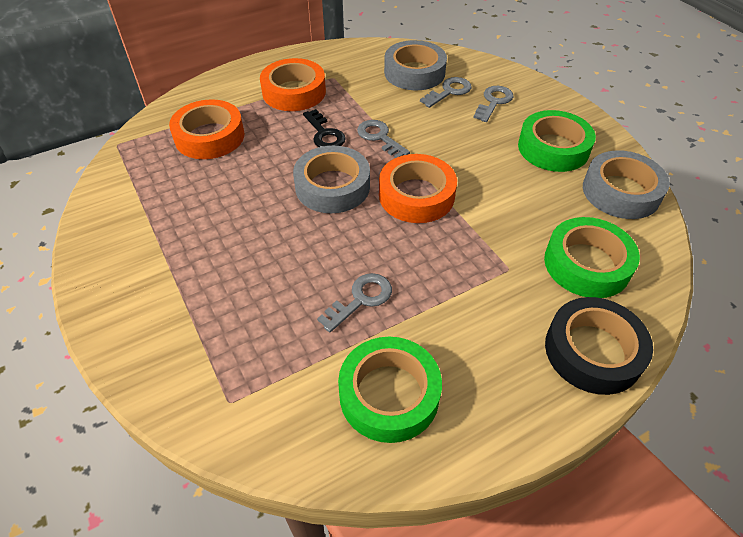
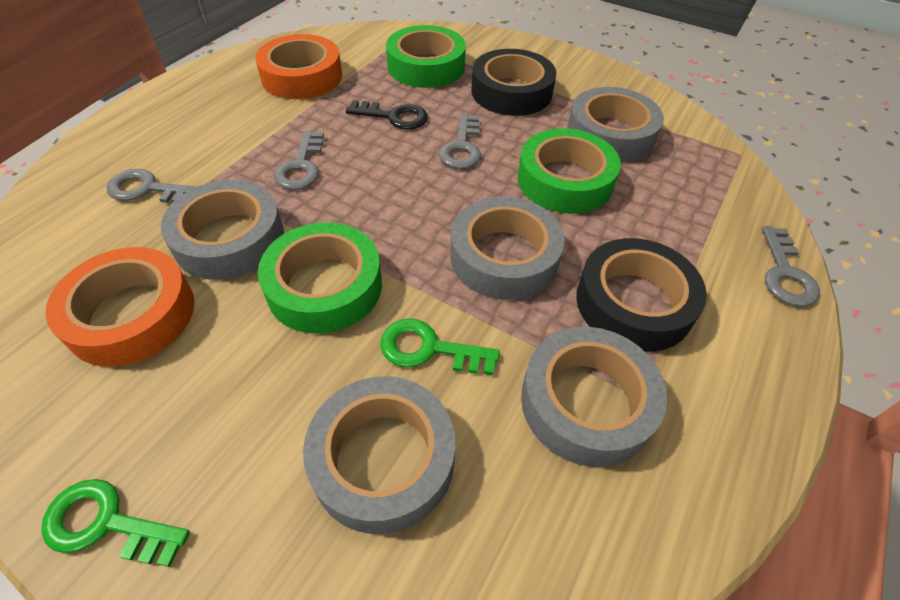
black tape: [545,297,653,395] = 1 -> [471,49,556,116] [576,238,707,352] = 2
green key: none = 0 -> [41,479,190,567] [380,318,500,375] = 2
grey tape: [293,146,370,213] [384,40,447,90] [583,150,670,219] = 3 -> [161,180,284,280] [303,376,455,534] [450,197,565,300] [521,327,667,467] [567,87,664,162] = 5
orange tape: [169,99,244,159] [260,58,326,111] [379,154,457,223] = 3 -> [45,247,195,367] [255,34,342,99] = 2

